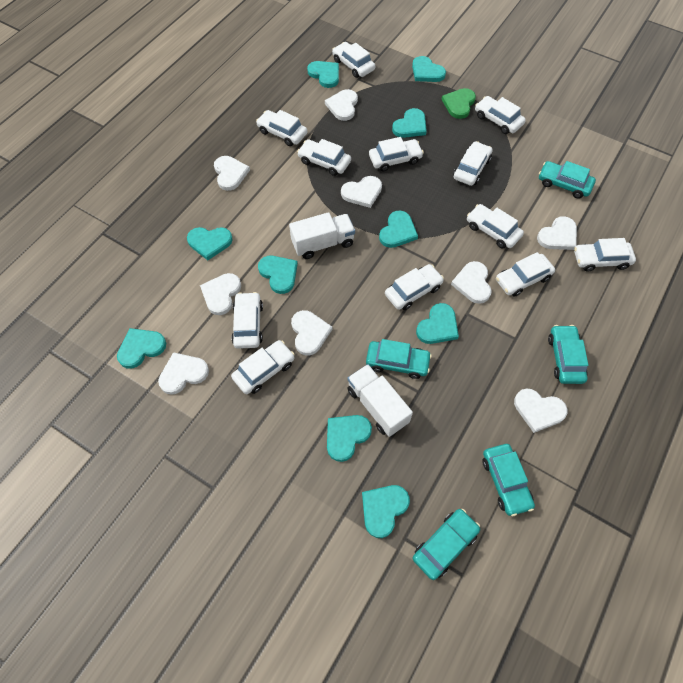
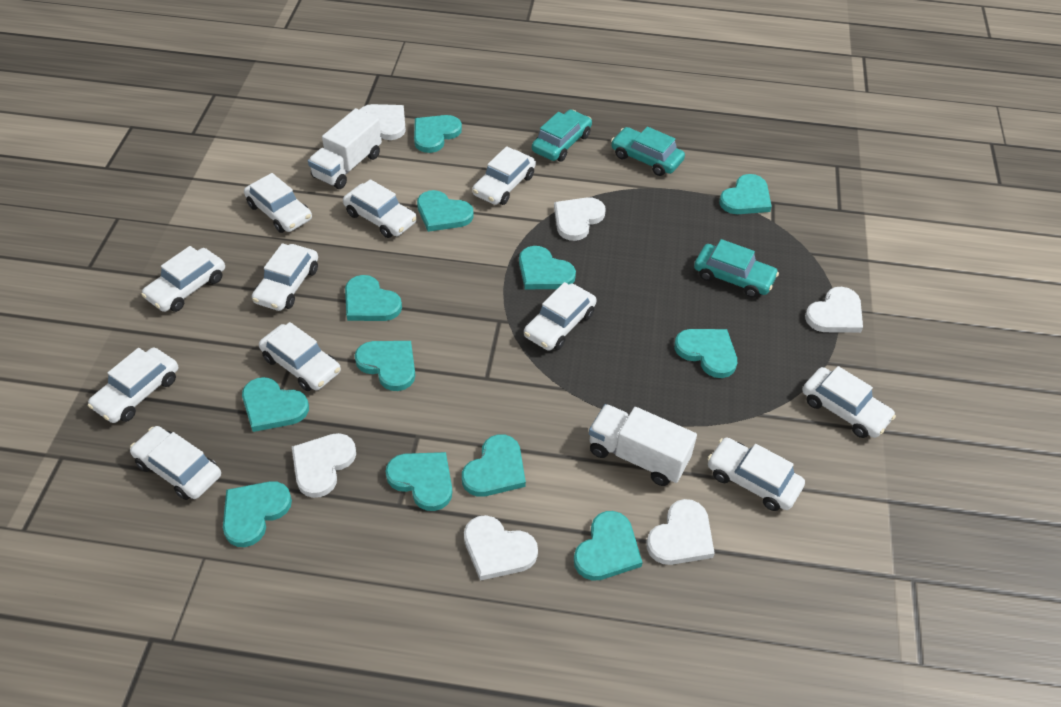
green heart: [441,88,476,119] = 1 -> none = 0
turquoise car: [366,339,432,379] [413,509,480,580] [483,444,535,516] [539,161,596,199] [548,325,589,384] = 5 -> [532,110,592,161] [611,127,685,176] [694,239,779,298] = 3
turquoise heart: [117,328,166,369] [187,227,233,260] [258,256,298,294] [307,61,339,88] [327,415,372,462] [362,485,410,538] [379,211,418,248] [392,108,427,138] [412,56,446,82] [416,303,459,344] = 10 -> [223,481,292,547] [242,377,309,432] [345,275,402,321] [355,341,415,391] [385,452,452,511] [414,115,462,153] [417,190,474,232] [462,434,526,497] [519,246,576,289] [574,511,643,581] [674,329,737,378] [719,174,772,214] = 12
white car: [231,292,263,349] [231,340,295,394] [256,110,307,146] [297,139,351,176] [332,42,375,78] [369,137,424,171] [385,264,444,310] [453,141,492,186] [467,204,524,249] [475,96,526,134] [496,252,555,297] [574,238,636,272] = 12 -> [88,348,178,423] [130,426,221,500] [141,246,225,312] [244,173,312,233] [252,243,318,311] [259,322,341,391] [343,179,417,238] [472,146,536,205] [524,282,597,351] [708,437,805,511] [802,366,896,438] = 11
white heart: [158,352,209,395] [200,273,241,315] [214,156,250,191] [291,310,332,355] [325,89,358,121] [341,176,382,208] [451,261,492,304] [514,388,567,433] [537,216,577,250] = 9 -> [292,433,356,498] [360,104,406,140] [464,515,538,581] [554,197,605,241] [647,499,715,565] [805,287,863,333] = 6

